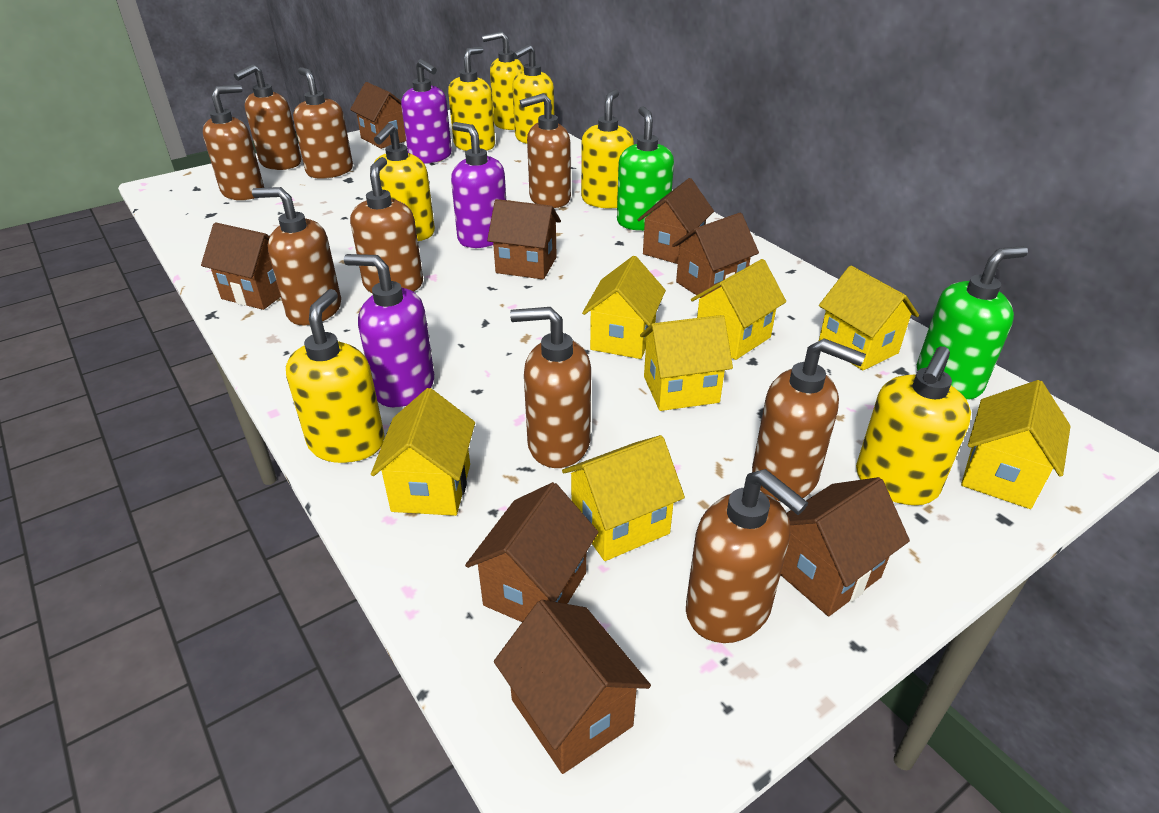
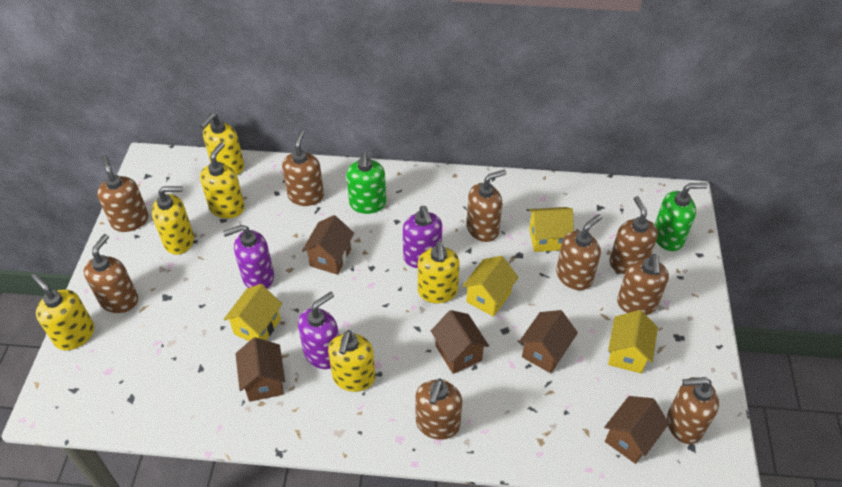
brown house: [201,222,281,310] [350,82,406,149] [465,482,598,622] [487,199,561,279] [494,600,651,774] [638,178,714,264] [672,213,759,298] [781,477,910,616] = 8 -> [236,337,285,402] [302,215,354,275] [431,310,489,374] [519,310,578,373] [604,396,669,464] = 5
yellow house: [371,388,475,516] [562,435,685,561] [582,256,666,359] [640,315,733,411] [691,259,786,360] [819,266,919,371] [961,380,1071,509] = 7 -> [224,284,282,341] [462,256,519,317] [529,207,574,252] [608,310,658,374] = 4
yellow soap dispenser: [286,289,385,463] [374,123,435,241] [448,46,495,151] [482,31,524,130] [512,44,554,144] [581,89,634,208] [856,346,971,505] = 7 -> [32,273,94,351] [152,186,194,255] [200,113,244,175] [200,142,245,219] [328,330,375,392] [418,241,460,303] = 6

